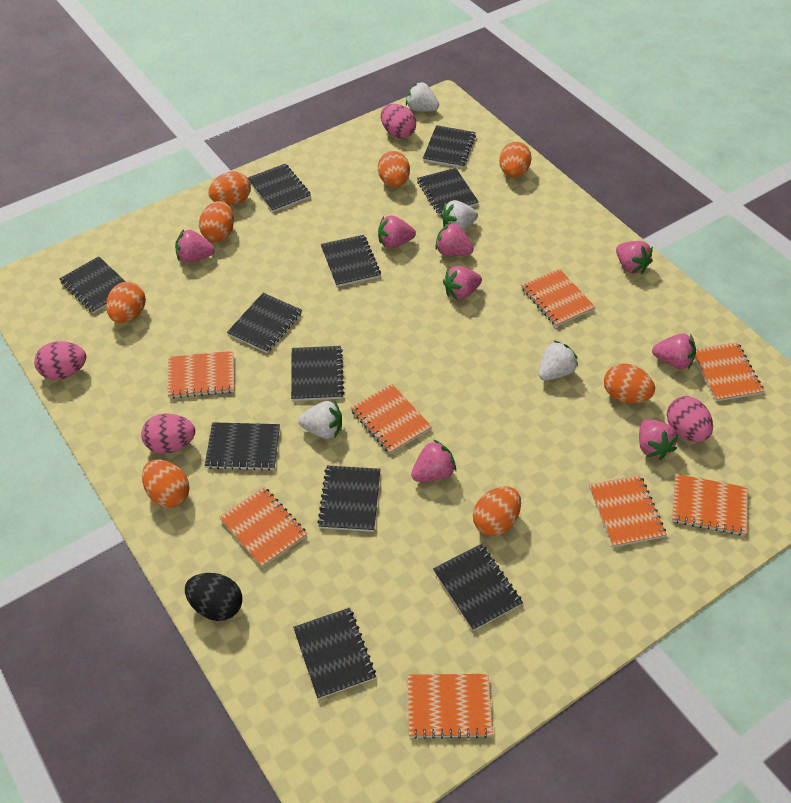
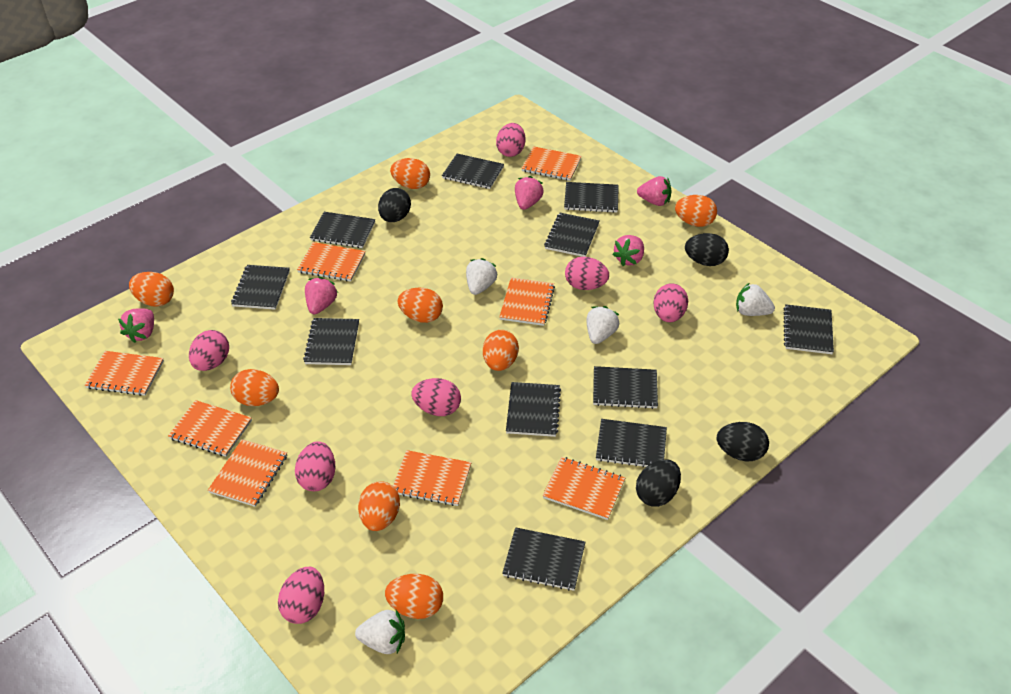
black egg: [185,573,242,621] = 1 -> [378,188,411,222] [636,460,681,507] [685,233,729,266] [717,422,769,461] = 4
pink egg: [34,341,86,380] [141,413,195,454] [381,104,416,139] [667,396,713,442] = 4 -> [189,330,229,371] [278,567,324,624] [295,441,335,491] [411,378,461,416] [496,123,525,157] [565,257,609,290] [653,283,688,322] = 7
pink strawberry: [175,229,215,263] [378,215,416,248] [411,440,456,482] [435,222,474,256] [443,266,482,300] [616,241,653,274] [639,419,679,460] [652,333,696,369] = 8 -> [118,308,154,343] [305,277,338,314] [515,176,544,210] [612,235,644,266] [637,176,671,206] = 5

